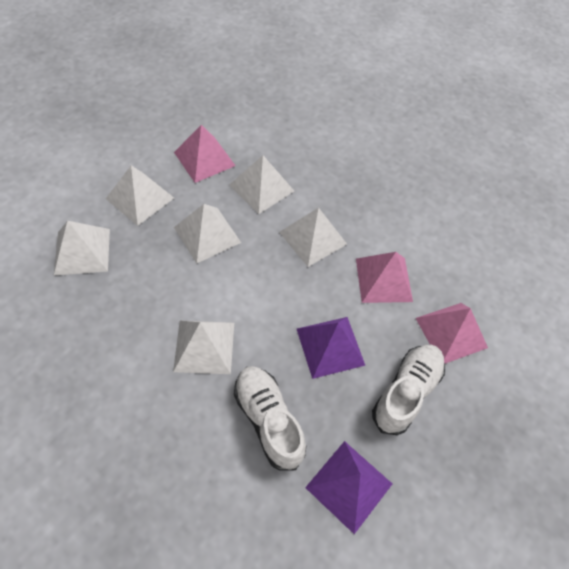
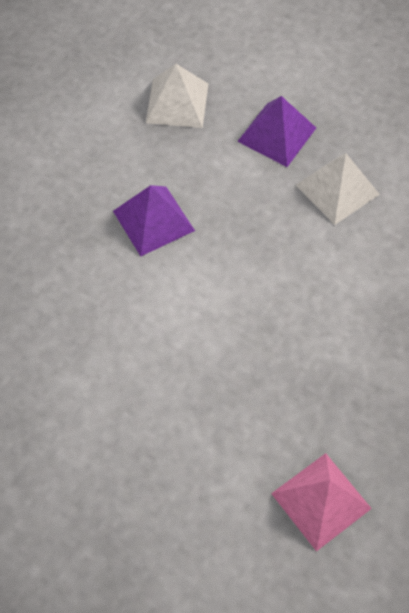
pink pyramid: [174,125,236,183] [356,252,413,303] [416,303,488,364] = 3 -> [271,453,372,552] = 1
white pyramid: [54,221,110,275] [106,165,174,226] [173,321,234,374] [174,204,241,263] [229,155,294,214] [279,208,347,267] = 6 -> [146,64,208,128] [296,153,380,225] = 2
white shoe: [234,366,306,471] [372,345,445,435] = 2 -> none = 0

